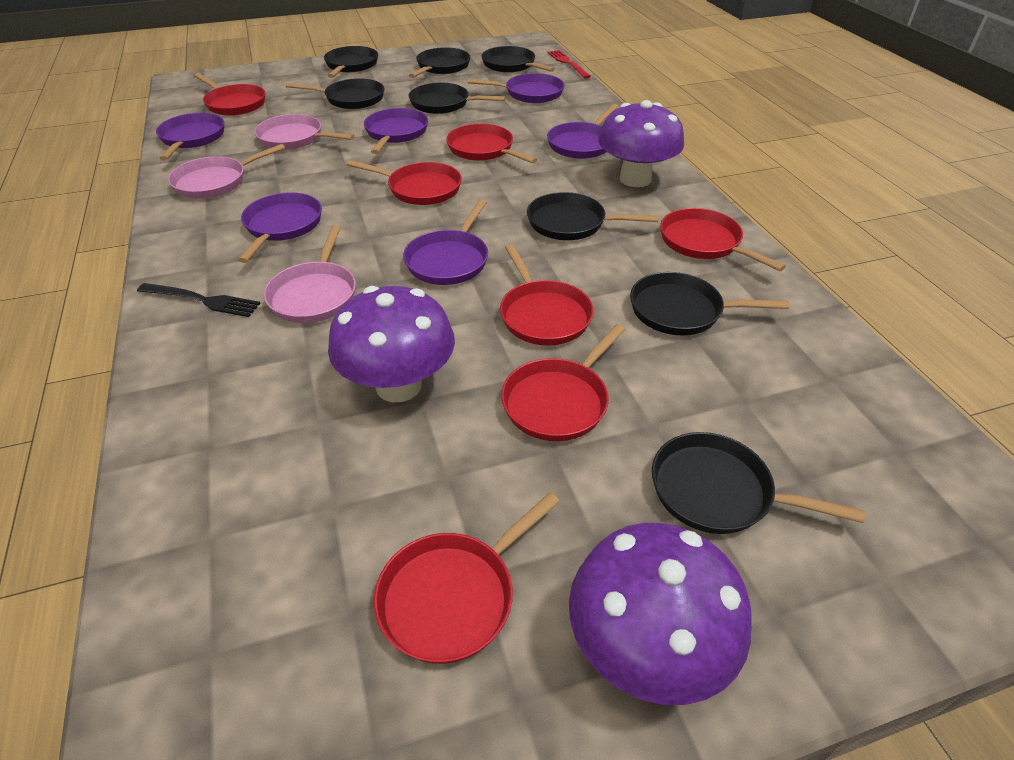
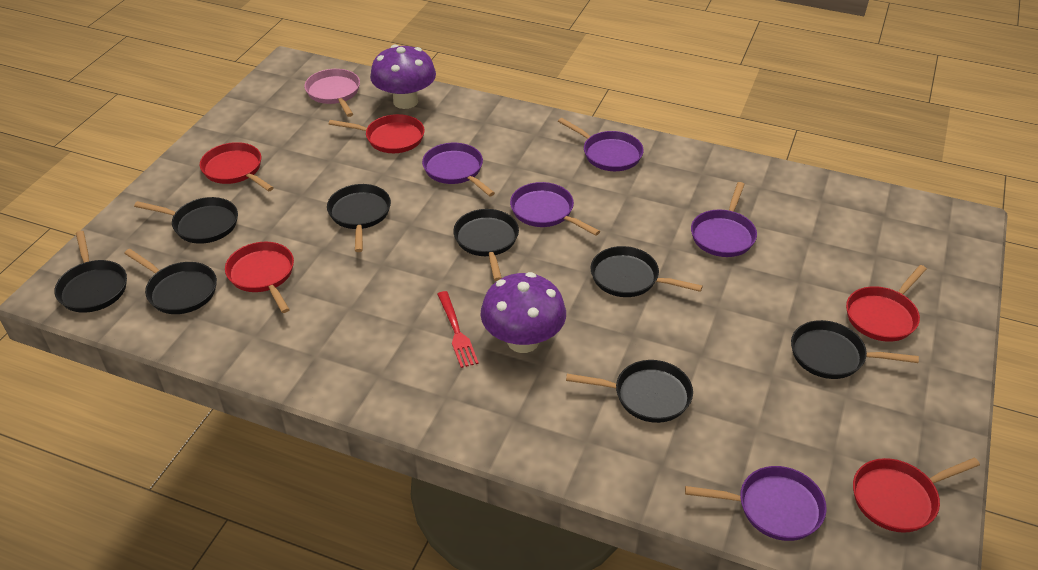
black fork: [137,283,261,317] = 1 -> none = 0
pink pan: [168,144,285,199] [254,114,355,150] [263,225,356,323] = 3 -> [304,69,360,117] = 1
purple mushroom: [328,286,455,402] [569,523,752,705] [598,100,684,187] = 3 -> [370,44,436,109] [480,272,566,353] = 2
purple pan: [156,113,224,160] [238,192,322,263] [364,108,428,154] [403,199,488,285] [468,73,564,103] [547,104,618,159] = 6 -> [422,143,495,196] [510,182,600,236] [558,118,644,171] [685,466,827,541] [691,182,757,257] = 5
red pan: [194,73,266,116] [347,160,462,205] [374,492,560,664] [446,123,537,164] [500,244,594,346] [501,324,625,441] [660,208,786,271] = 7 -> [200,142,274,191] [225,242,294,313] [329,114,425,153] [846,265,927,342] [853,458,980,533] = 5

